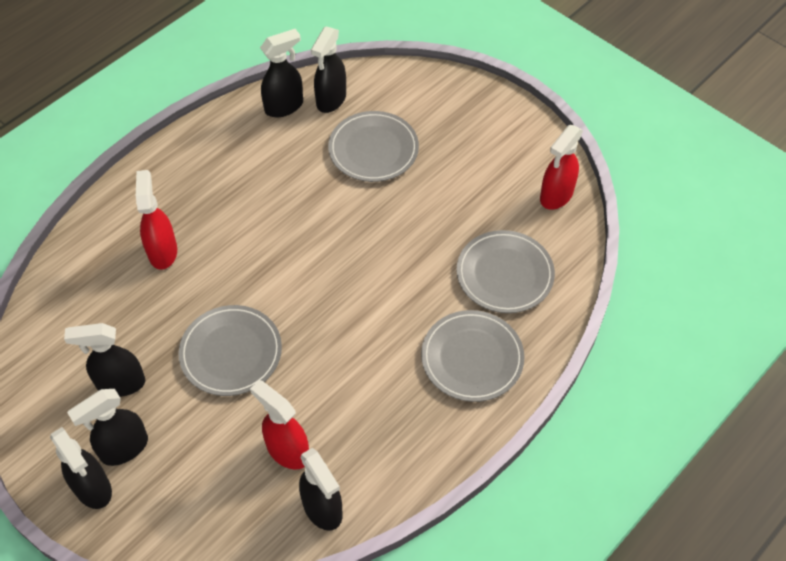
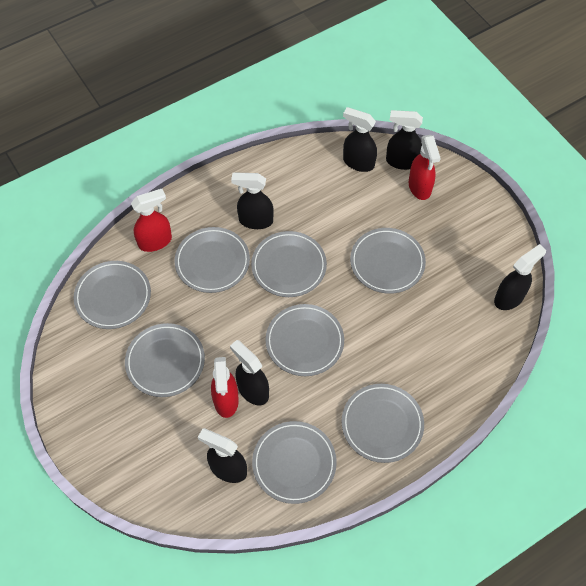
grey plate: [178,305,282,396] [328,111,419,182] [421,310,525,402] [456,230,555,313] = 4 -> [74,261,151,329] [125,323,205,397] [175,227,250,293] [251,231,327,297] [252,421,337,504] [265,304,344,376] [341,384,424,463] [350,228,426,294] = 8

